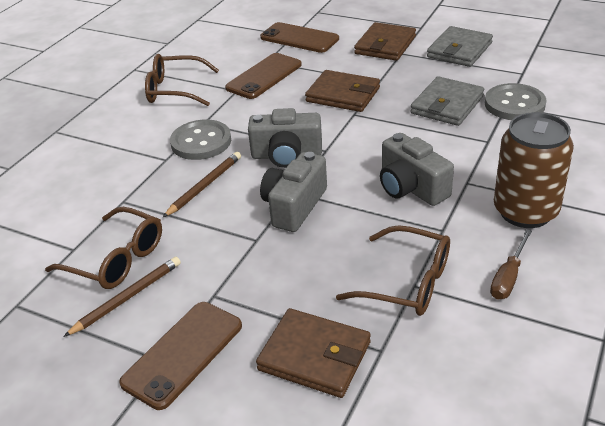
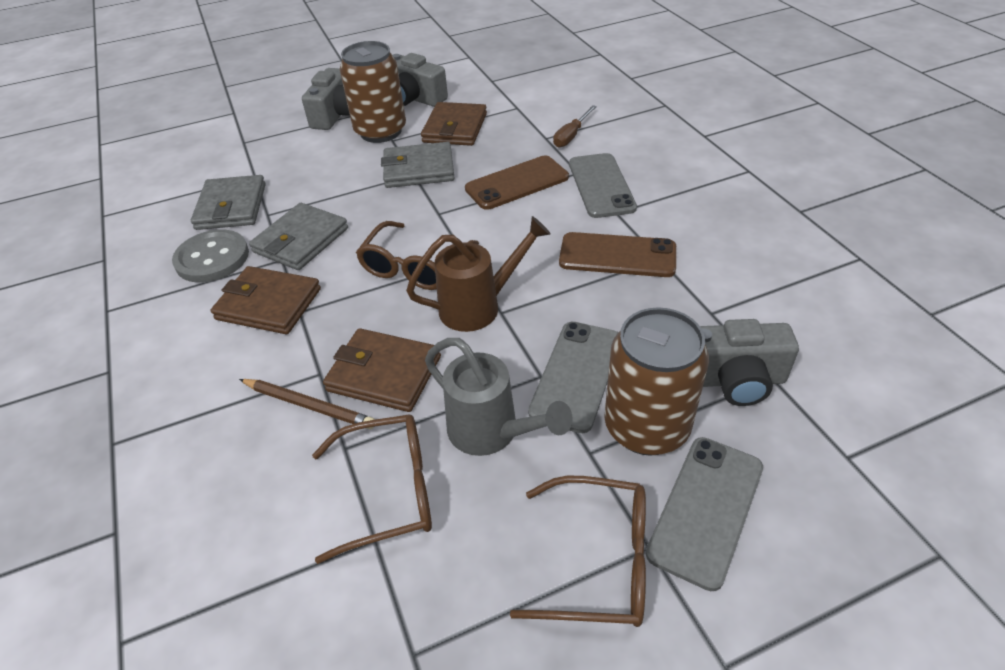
brown can: [494,112,574,228] = 1 -> [340,41,406,143] [604,307,709,456] = 2
brown pencil: [63,257,181,337] [163,152,241,217] = 2 -> [239,379,375,429] = 1
brown phone: [119,302,242,410] [225,53,302,99] [260,22,339,53] = 3 -> [465,155,569,210] [559,232,676,277] = 2
brown watering can: none = 0 -> [406,216,551,332] = 1
grey button: [170,120,231,160] [485,83,546,120] = 2 -> [172,230,249,282] = 1
grey phone: none = 0 -> [528,322,619,433] [569,153,637,218] [646,437,763,591] = 3
grey wallet: [410,76,484,126] [427,26,493,67] = 2 -> [191,175,266,230] [249,203,348,270] [381,142,455,188] = 3
grey watering can: none = 0 -> [425,338,573,456] = 1

